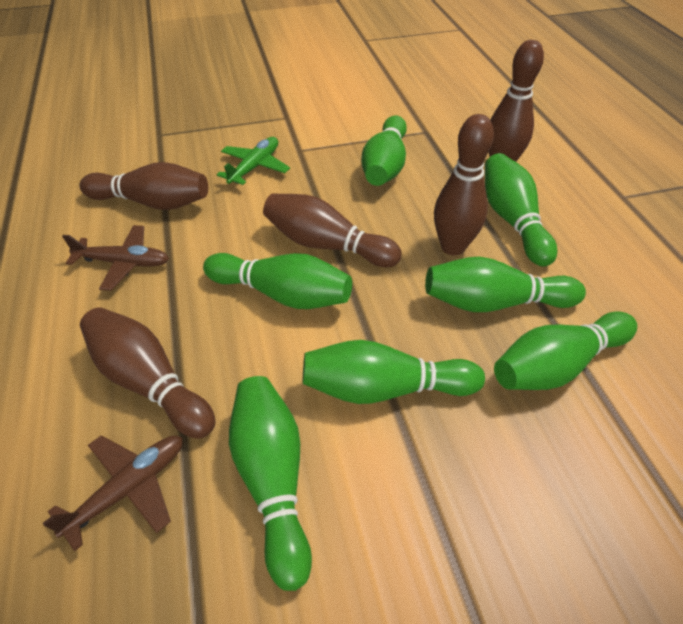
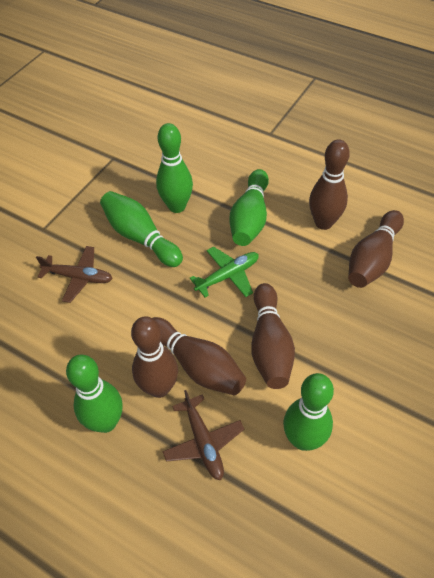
green bowling pin: [203,253,352,309] [229,376,312,591] [303,340,485,404] [361,115,407,186] [425,257,586,312] [485,153,557,266] [494,312,637,390] = 7 -> [66,355,122,433] [100,191,183,267] [156,123,193,213] [229,169,269,246] [283,373,334,451] = 5

